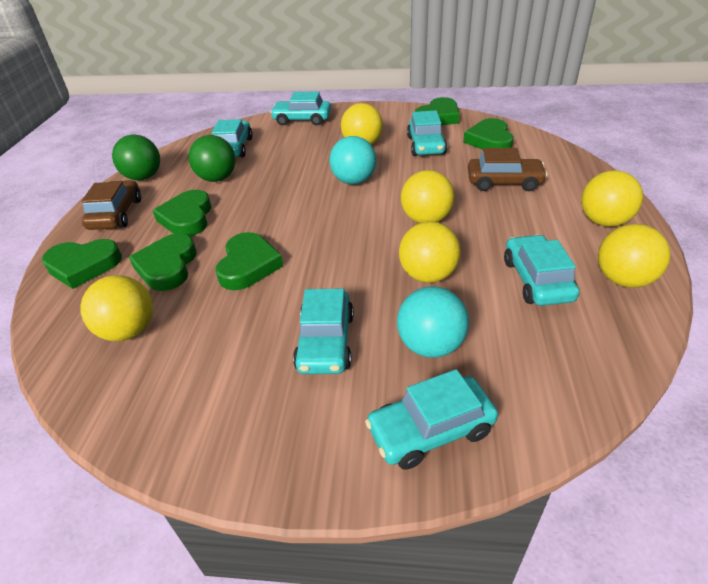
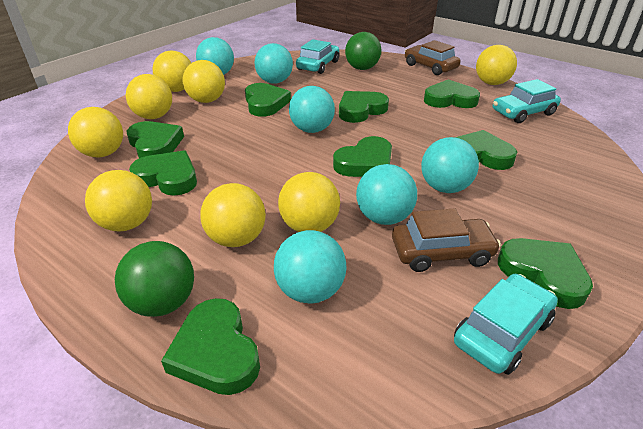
green heart: [42,239,122,289] [129,233,197,291] [152,190,212,236] [216,232,283,290] [415,97,459,125] [463,118,514,150] = 6 -> [127,121,184,158] [129,150,197,196] [161,298,260,395] [245,83,291,117] [333,136,392,177] [339,91,389,123] [424,80,480,108] [455,130,517,170] [498,238,593,309] = 9
turquoise ball: [329,136,376,184] [397,286,469,358] = 2 -> [196,37,234,75] [254,43,293,83] [274,230,346,304] [289,86,335,133] [356,164,417,225] [421,137,479,193] = 6
turquoise car: [211,119,253,157] [270,92,331,125] [293,288,354,374] [365,369,498,470] [407,110,447,156] [504,235,579,306] = 6 -> [296,39,339,74] [454,274,558,375] [493,79,561,123] = 3
yellow ball: [80,275,153,341] [341,103,383,145] [399,222,461,283] [401,170,454,223] [581,170,643,227] [598,224,671,288] = 6 -> [68,107,123,157] [85,170,152,232] [126,74,172,119] [152,51,191,92] [182,60,225,103] [200,183,266,247] [278,172,340,232] [476,45,517,85] = 8

